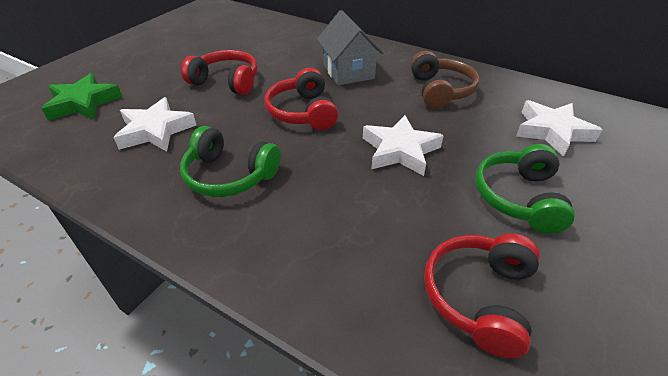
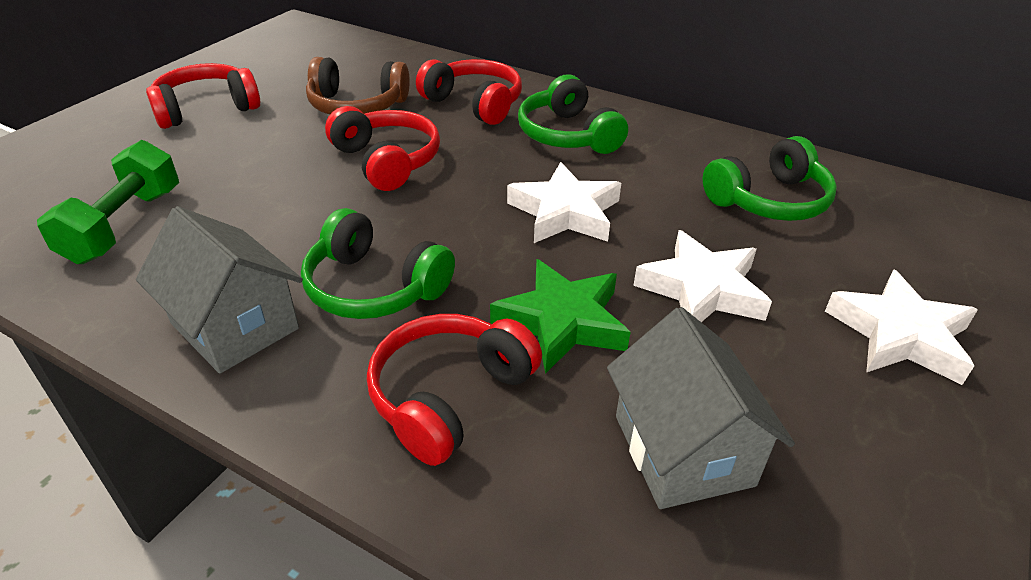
green dumbbell: none = 0 -> [37,140,179,264] = 1
green headphones: [180,126,281,197] [475,144,575,234] = 2 -> [301,208,455,319] [518,74,628,154] [703,136,837,221] = 3
grey house: [317,10,384,86] = 1 -> [136,206,303,374] [607,307,795,509] = 2
red headphones: [181,50,258,95] [264,68,338,130] [424,233,540,358] = 3 -> [146,63,260,129] [325,106,440,191] [367,314,542,466] [416,59,522,125] = 4

